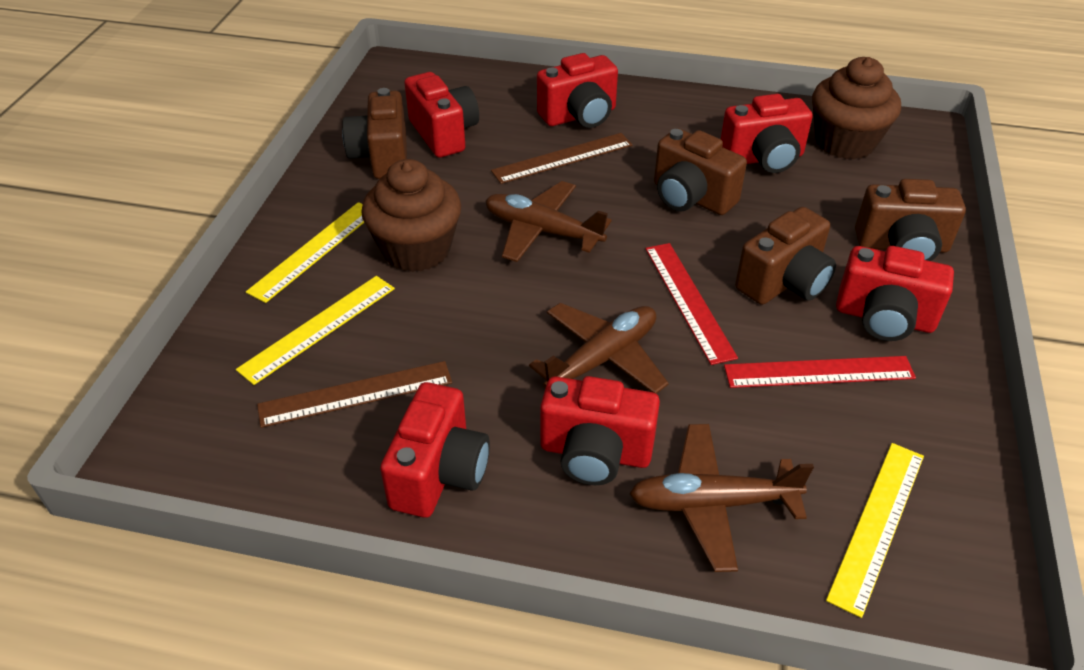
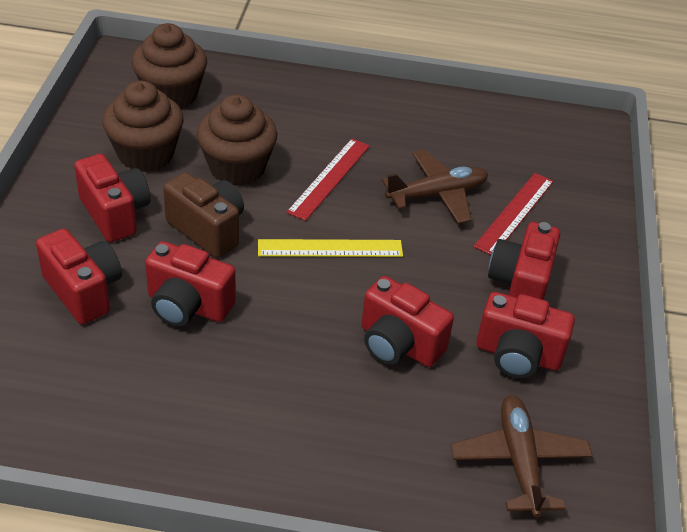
brown camera: [342,88,407,179] [654,128,747,215] [735,207,836,305] [855,179,966,261] = 4 -> [163,172,244,258] = 1
brown cupcake: [361,159,461,272] [812,57,901,159] = 2 -> [102,81,184,172] [132,23,207,109] [196,94,278,186] = 3
brown plane: [485,181,612,262] [529,303,669,394] [629,424,814,572] = 3 -> [382,150,488,224] [451,395,593,518] = 2
brown ruler: [257,361,452,428] [491,133,633,184] = 2 -> none = 0
yellow ruler: [236,276,395,385] [246,202,365,303] [826,443,924,618] = 3 -> [258,239,403,257] = 1

